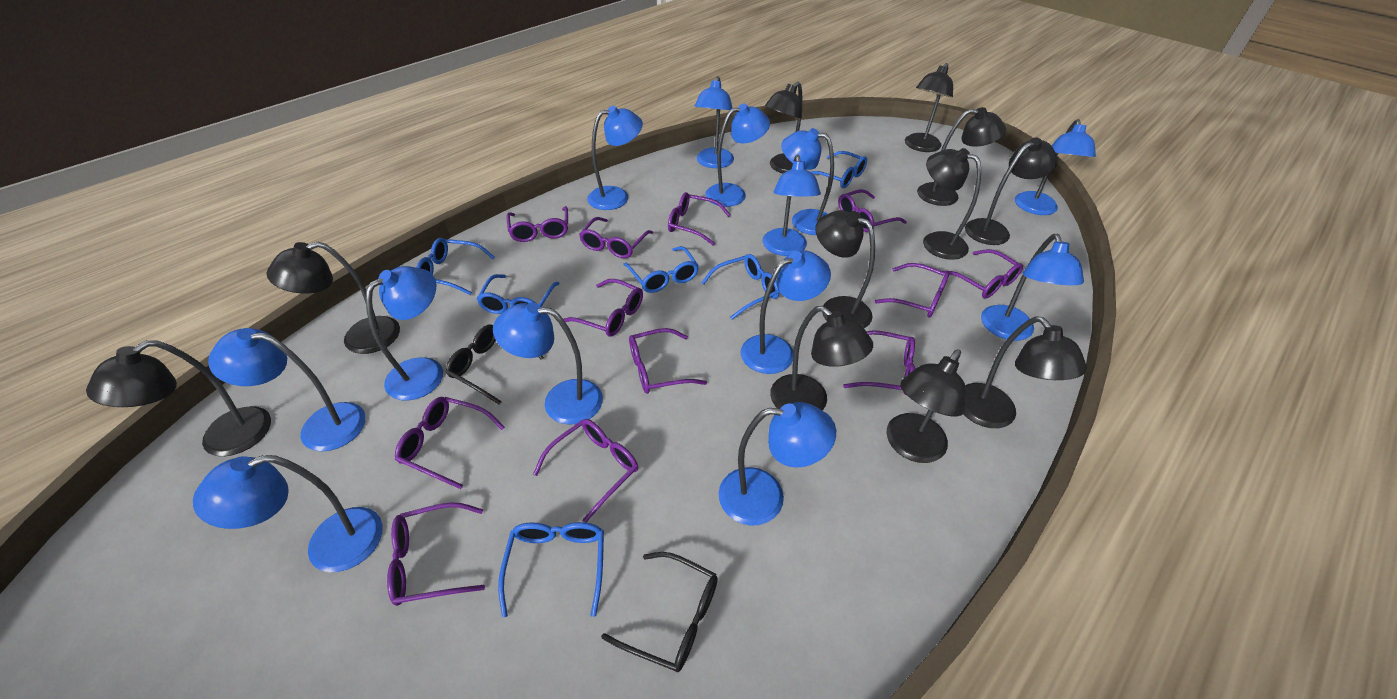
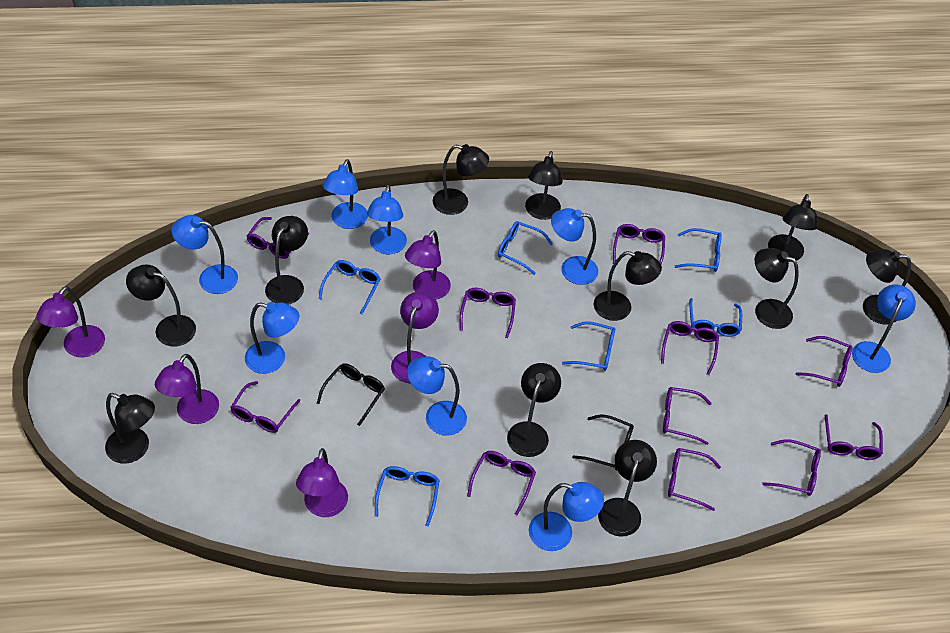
blue lamp: [193,455,383,572] [208,328,366,451] [366,266,443,400] [493,303,603,425] [587,106,643,210] [694,76,734,168] [705,104,770,207] [719,402,836,526] [741,250,831,374] [762,155,821,256] [781,128,834,235] [981,234,1084,341] [1015,119,1096,215] = 13 -> [172,215,238,294] [245,302,299,374] [323,159,368,229] [367,185,407,254] [407,356,467,436] [529,482,604,551] [551,208,598,285] [852,285,916,373] = 8
purple glasses: [387,502,485,606] [395,397,505,489] [506,206,568,242] [533,419,638,523] [564,279,643,337] [579,217,653,258] [629,328,707,394] [668,192,731,246] [838,189,907,232] [843,330,915,395] [875,263,950,317] [939,249,1023,298] = 12 -> [230,381,300,433] [247,217,309,259] [460,288,516,338] [467,451,536,515] [613,224,665,264] [661,321,719,375] [663,387,712,445] [668,448,721,511] [762,439,821,496] [796,336,853,387] [825,414,883,460] = 11
purple lamp: none = 0 -> [36,286,105,357] [155,354,219,424] [296,448,348,517] [391,291,439,383] [405,230,451,300] = 5

